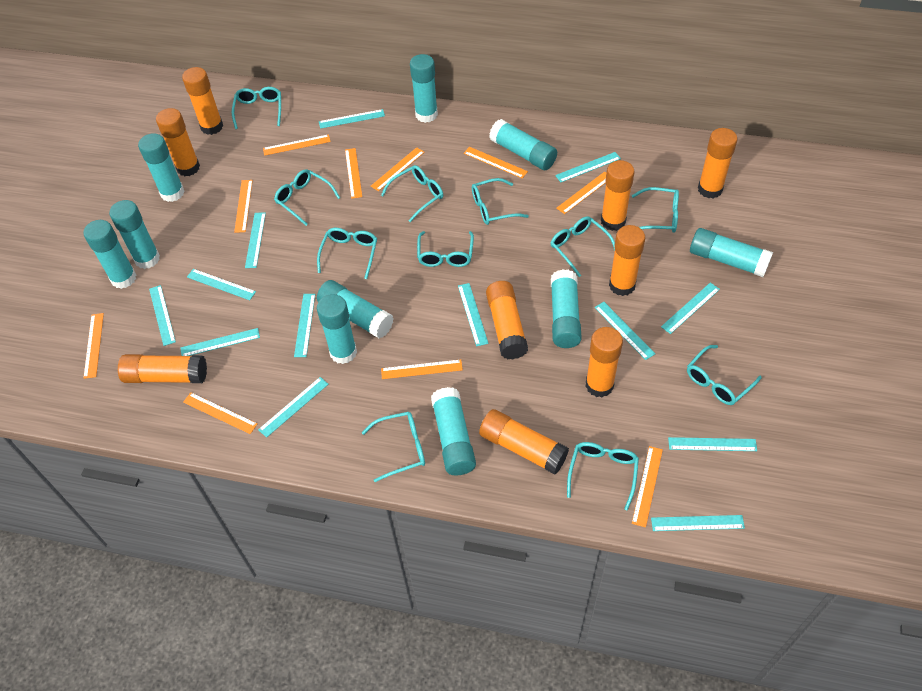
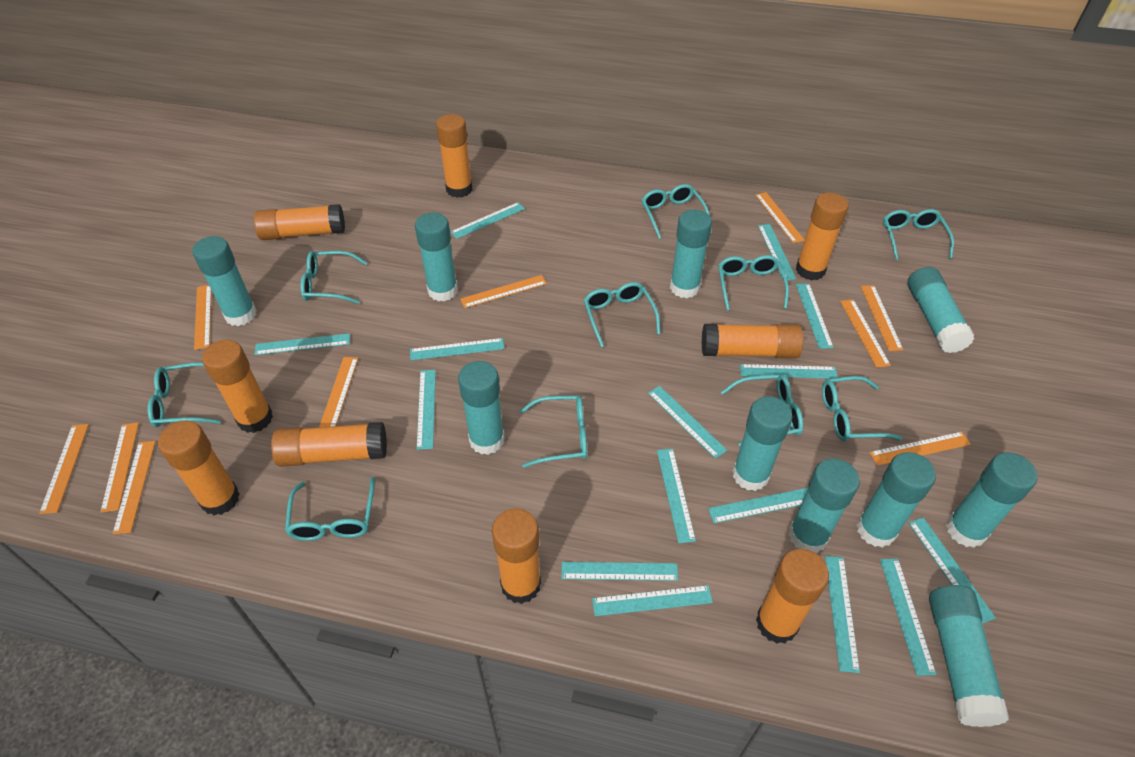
turquoise glasses: [232,87,281,129] [274,169,340,226] [317,228,377,279] [362,412,425,482] [381,165,443,222] [417,231,474,267] [472,178,529,225] [551,216,615,277] [567,442,639,511] [632,187,679,233] [687,345,762,405] = 11 -> [147,362,221,427] [285,477,375,541] [300,251,367,304] [520,395,587,468] [584,282,660,347] [642,184,709,239] [718,255,789,311] [721,374,803,446] [822,376,903,441] [883,209,954,260] = 10
turquoise ruler: [149,285,176,346] [180,328,260,356] [187,269,256,300] [245,212,266,268] [258,377,329,438] [294,294,315,357] [319,109,385,129] [458,283,489,346] [555,152,621,182] [594,302,655,360] [651,515,745,531] [661,283,720,334] [668,437,757,451] = 13 -> [254,333,350,355] [410,338,504,360] [417,370,436,450] [451,202,525,239] [561,562,678,581] [592,585,713,616] [648,386,727,459] [657,448,696,543] [708,488,808,523] [740,364,838,379] [758,224,796,281] [796,283,834,349] [825,556,860,673] [880,559,937,676] [908,517,996,624] = 15

